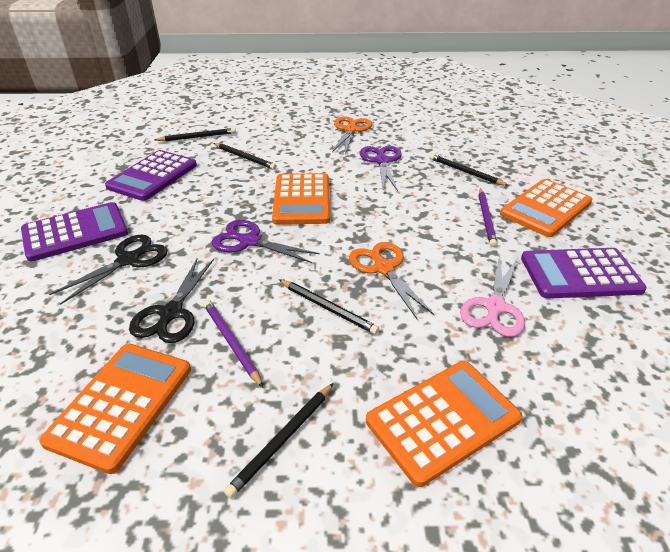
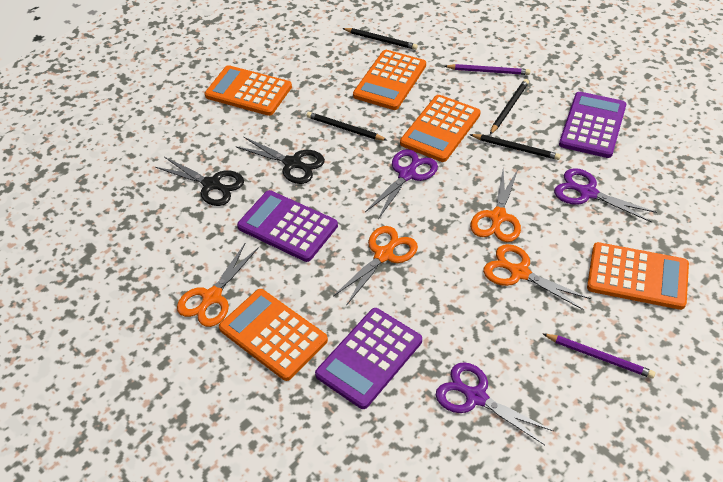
black pencil: [155,128,236,141] [213,143,277,170] [224,383,334,498] [279,279,379,334] [430,154,509,186] = 5 -> [307,112,387,140] [342,28,418,50] [469,134,561,160] [490,79,529,134] = 4
orange calculator: [39,344,191,474] [272,173,330,225] [366,361,523,487] [500,179,593,237] = 4 -> [205,65,292,116] [219,289,328,381] [353,50,426,110] [400,95,481,162] [587,242,689,310] = 5
orange scissors: [332,116,372,154] [349,242,435,319] = 2 -> [177,244,259,327] [333,226,418,306] [470,170,521,242] [483,244,591,310] = 4
pink scissors: [460,255,525,337] = 1 -> none = 0
purple scissors: [211,220,320,263] [360,146,402,191] = 2 -> [365,149,438,219] [436,362,553,445] [554,168,657,223] = 3

